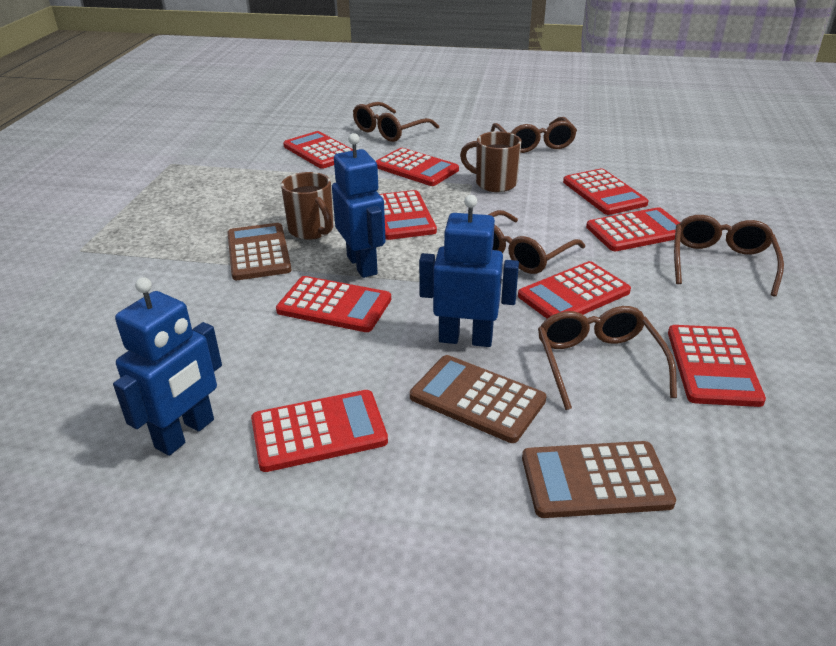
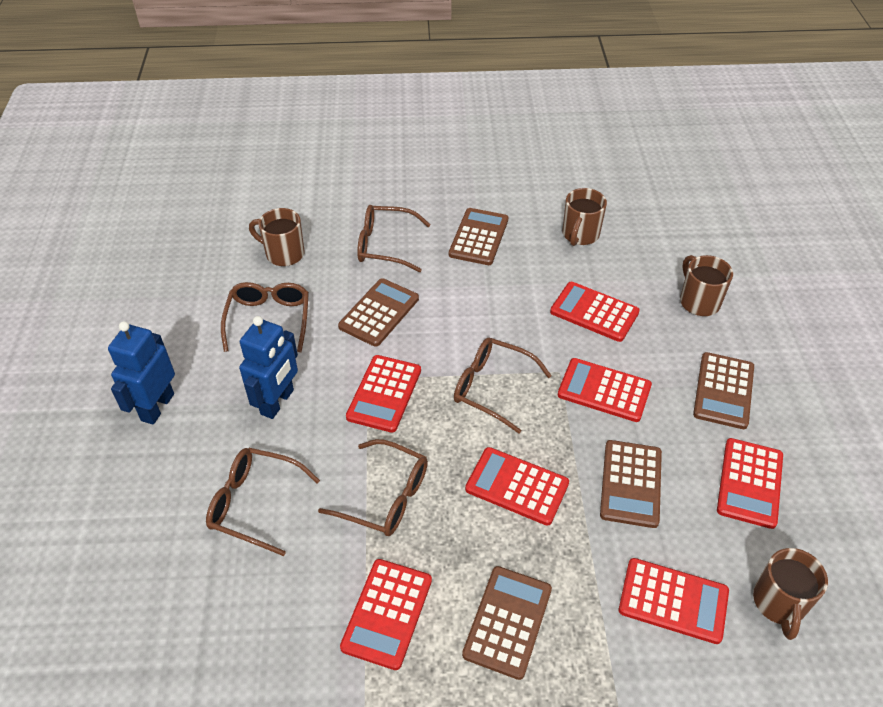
blue robot: [113,277,222,456] [332,133,386,278] [419,195,519,347] = 3 -> [108,321,175,425] [239,316,298,419] = 2
brown calculator: [227,223,292,280] [410,355,546,443] [522,441,676,518] = 3 -> [338,278,419,347] [449,208,508,265] [462,566,552,680] [600,440,662,528] [693,352,754,429] = 5
brown mug: [281,172,334,240] [460,131,521,192] = 2 -> [249,208,305,266] [562,188,607,246] [680,255,733,316] [753,548,828,640] = 4
red calculator: [251,390,388,472] [276,276,391,332] [283,131,353,169] [376,148,459,186] [380,190,437,240] [518,261,631,319] [563,168,649,215] [586,207,680,251] [668,325,766,407] = 9 -> [340,559,432,670] [346,355,421,433] [465,447,569,526] [550,282,640,342] [558,358,652,422] [619,558,729,644] [717,438,783,529] = 7

